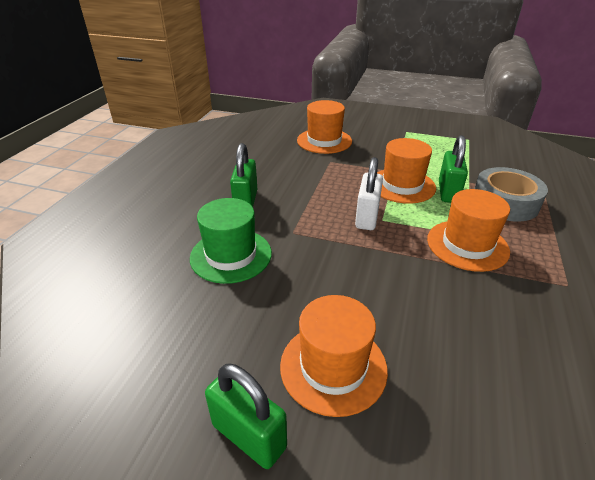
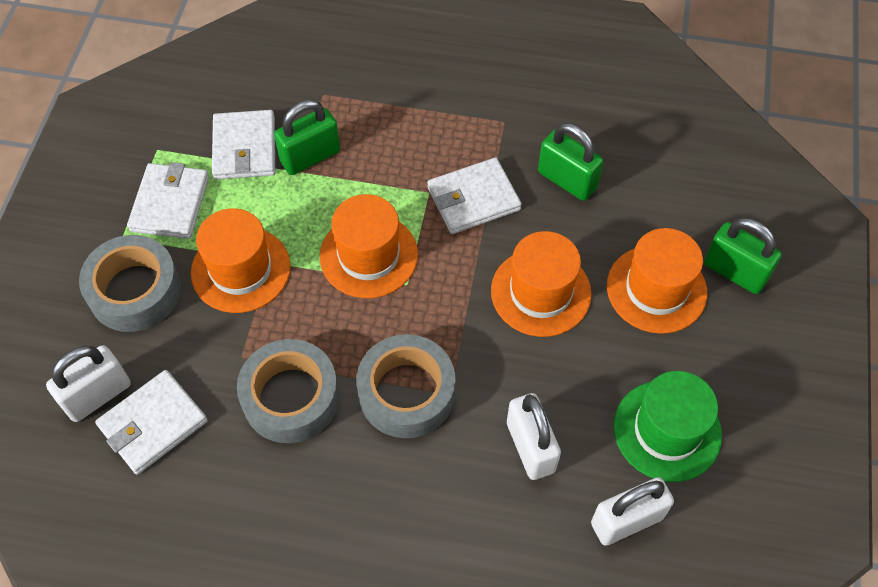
grey tape: [475,167,548,222] = 1 -> [79,235,181,332] [237,339,339,443] [356,334,455,438] = 3
white padlock: [355,157,383,230] = 1 -> [46,345,131,422] [507,393,561,480] [591,477,674,546] = 3
white wallet: none = 0 -> [95,370,208,475] [127,162,209,239] [212,110,275,180] [427,157,522,234] = 4

